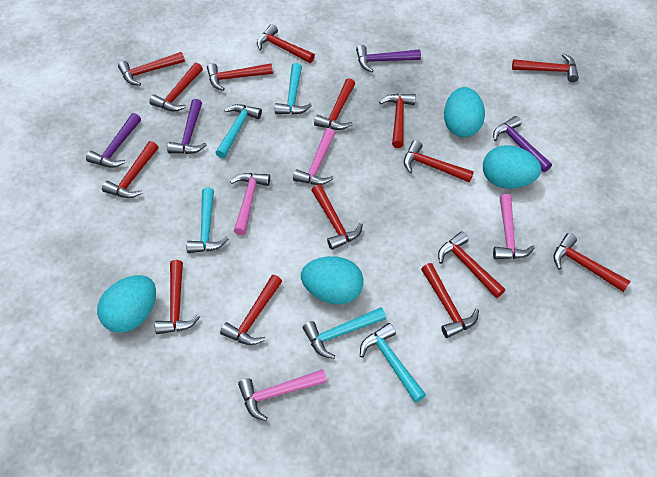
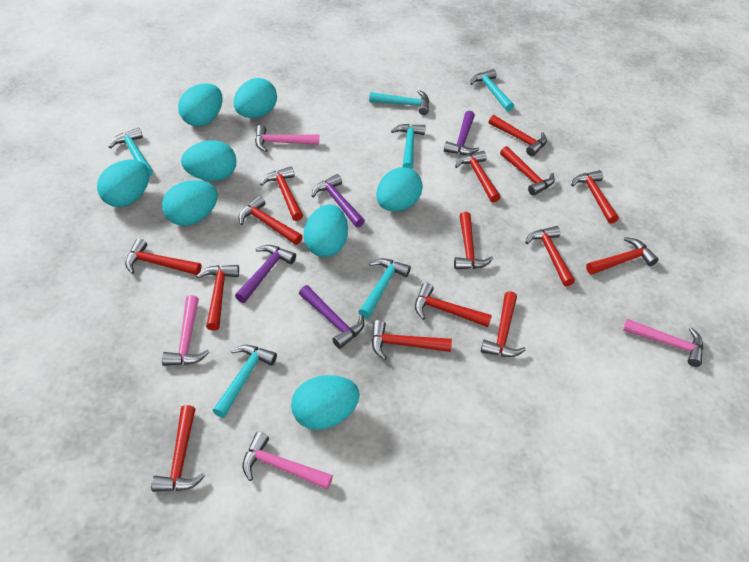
turquoise egg: [97,275,156,333] [301,256,364,304] [444,87,485,137] [483,145,541,189] = 4 -> [97,160,149,207] [162,180,218,226] [178,83,223,126] [181,140,237,181] [234,78,277,118] [291,375,360,430] [304,204,348,257] [376,167,423,212] = 8
turquoise hammer: [186,188,228,253] [215,104,262,158] [275,63,312,115] [303,307,386,359] [360,323,426,403] = 5 -> [109,128,153,177] [213,345,277,418] [358,258,411,318] [369,90,429,115] [391,124,426,169] [470,69,514,111] = 6

